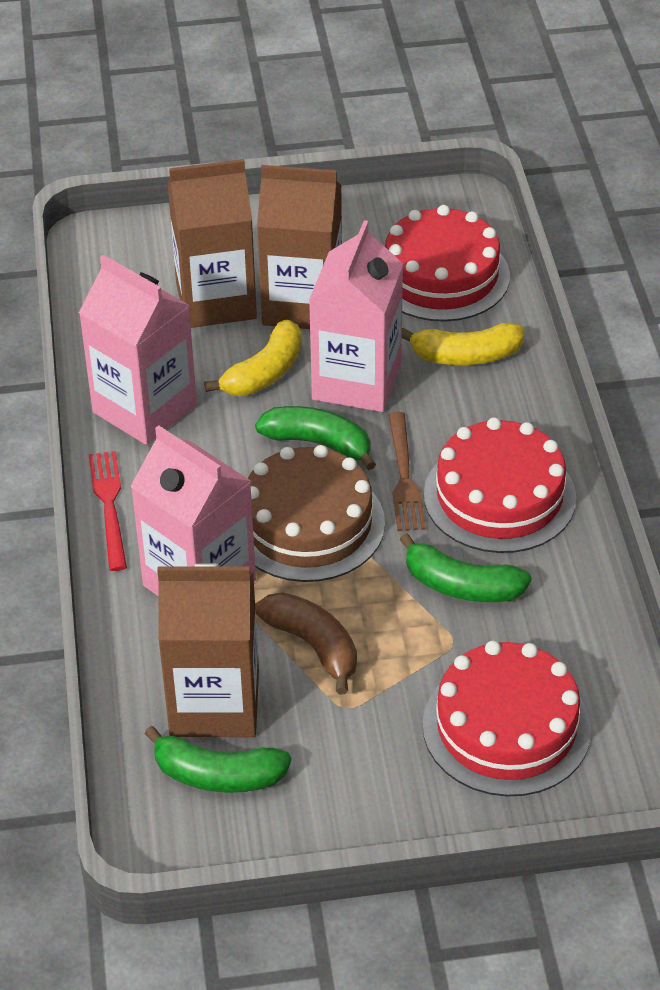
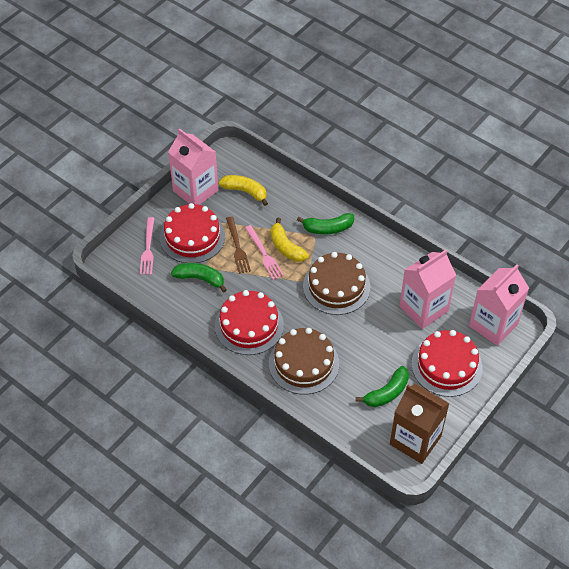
brown banana: [255,592,357,694] = 1 -> none = 0
brown cake: [248,445,385,582] = 1 -> [269,328,339,395] [303,252,370,315] = 2
brown carton: [157,563,259,737] [168,159,257,328] [257,165,342,329] = 3 -> [390,384,450,464] = 1
pink fork: none = 0 -> [140,217,154,275] [245,225,284,280] = 2
red fork: [88,451,127,571] = 1 -> none = 0

